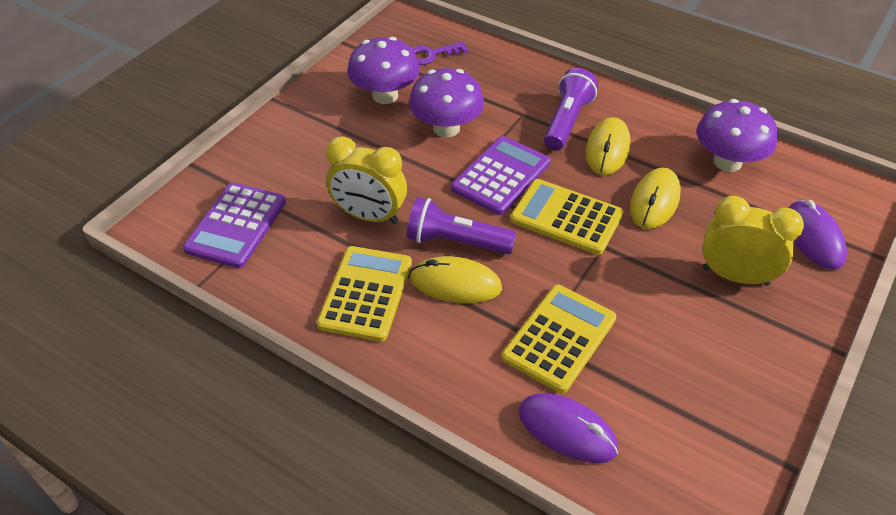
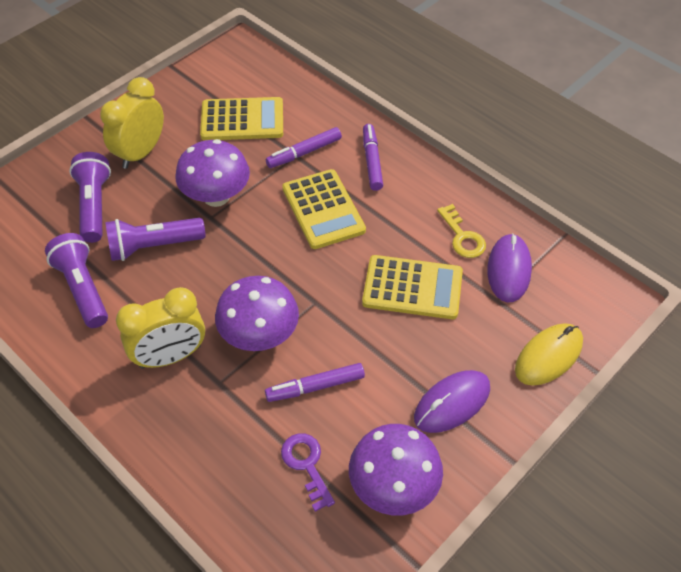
purple calculator: [183,182,286,268] [451,136,550,215] = 2 -> none = 0
purple flashlight: [406,197,516,254] [544,68,598,151] = 2 -> [45,233,108,328] [69,152,111,243] [105,218,206,261] = 3
purple marker: none = 0 -> [265,363,365,402] [266,127,342,168] [363,124,383,191] = 3
yellow key: none = 0 -> [437,204,486,258] = 1
yellow mouse: [410,256,502,303] [586,117,631,175] [630,167,681,229] = 3 -> [515,323,583,386] = 1

